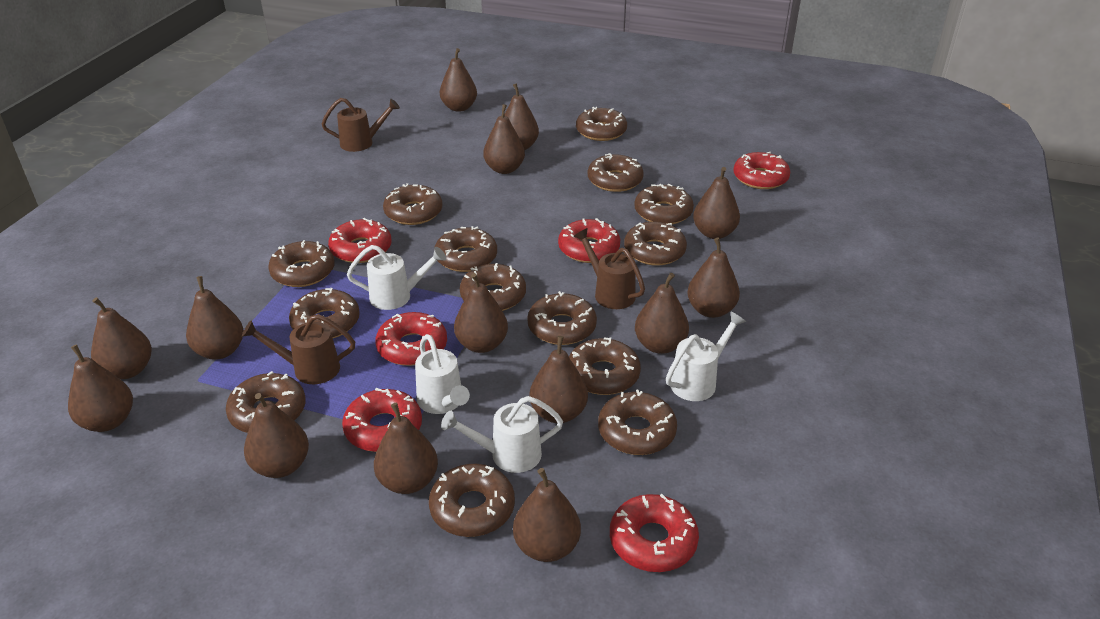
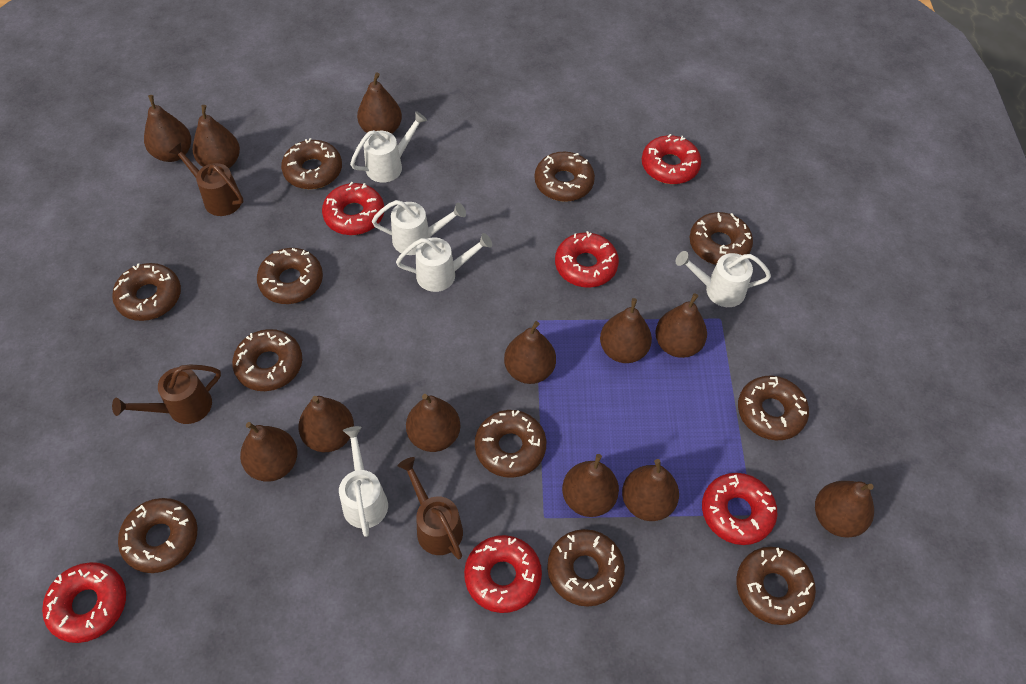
brown donut: [226,371,306,433] [268,240,335,287] [289,288,360,338] [383,183,442,225] [429,464,515,537] [434,226,497,272] [460,263,526,311] [527,291,597,345] [569,337,641,395] [576,107,627,141] [588,153,644,192] [598,389,677,455] [624,221,687,266] [634,184,694,224] = 14 -> [112,263,181,321] [118,498,197,573] [232,329,302,391] [257,248,323,304] [281,138,342,189] [475,410,546,478] [535,151,595,202] [547,529,625,607] [690,212,753,265] [736,547,816,625] [738,375,809,440] = 11
brown pear: [68,344,133,432] [91,297,152,379] [186,276,244,360] [244,393,309,478] [374,403,438,494] [440,48,477,112] [454,273,508,353] [483,104,525,174] [504,83,539,150] [513,468,581,562] [529,336,588,423] [635,273,689,354] [687,238,740,318] [693,167,740,239] = 14 -> [144,95,191,162] [193,105,240,168] [240,422,297,482] [298,396,354,452] [357,72,402,134] [406,394,460,452] [504,321,556,384] [562,454,619,517] [600,298,652,363] [622,459,679,521] [655,293,707,358] [815,481,874,537] = 12
white watering can: [347,245,446,310] [415,334,470,414] [441,396,563,473] [666,312,746,401] = 4 -> [339,426,388,537] [350,111,427,183] [372,200,466,255] [396,233,492,292] [675,251,771,307] = 5

